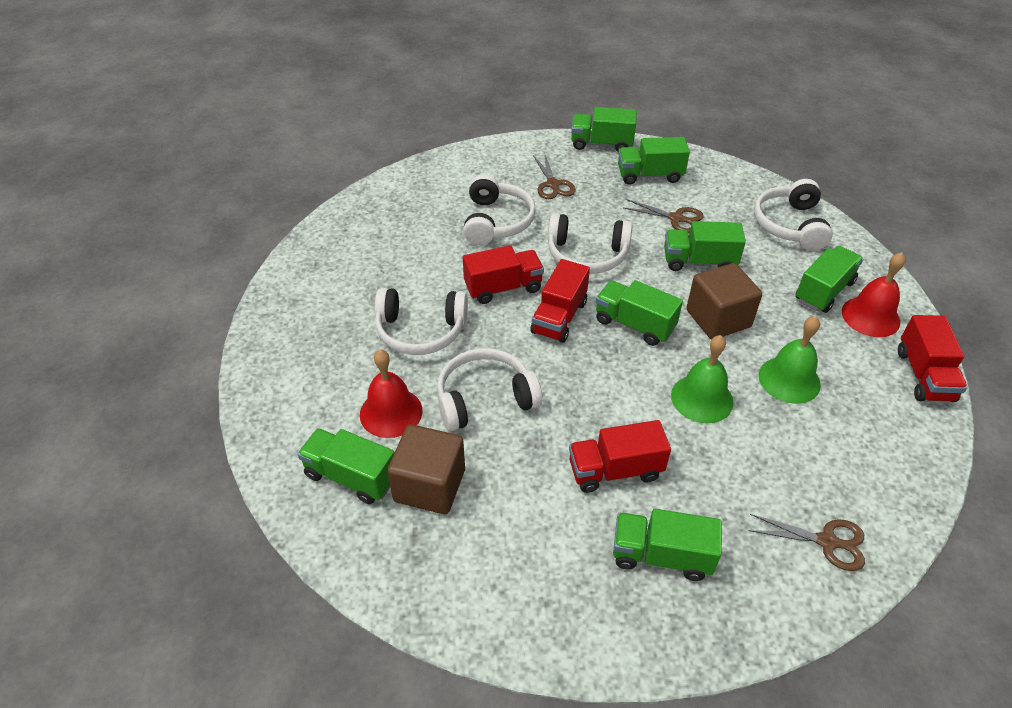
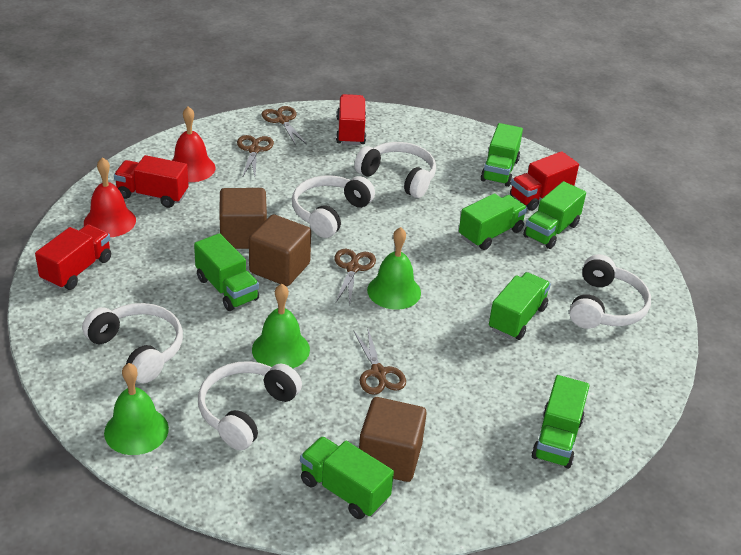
brown cube: [387,424,465,514] [686,263,762,339] = 2 -> [219,188,267,249] [249,214,311,286] [359,397,427,482] = 3
brown scissors: [533,155,575,199] [623,199,704,233] [748,514,865,571] = 3 -> [237,135,274,177] [262,106,307,145] [335,249,376,304] [353,329,406,395] = 4
green bell: [671,335,734,423] [759,316,821,404] = 2 -> [104,363,169,455] [252,284,310,368] [367,227,421,310] = 3

